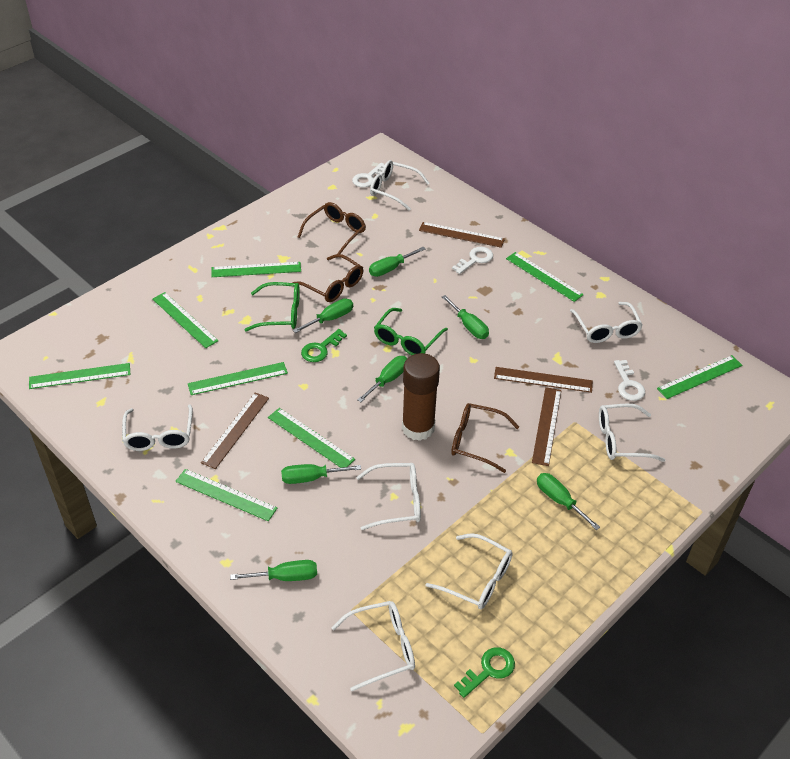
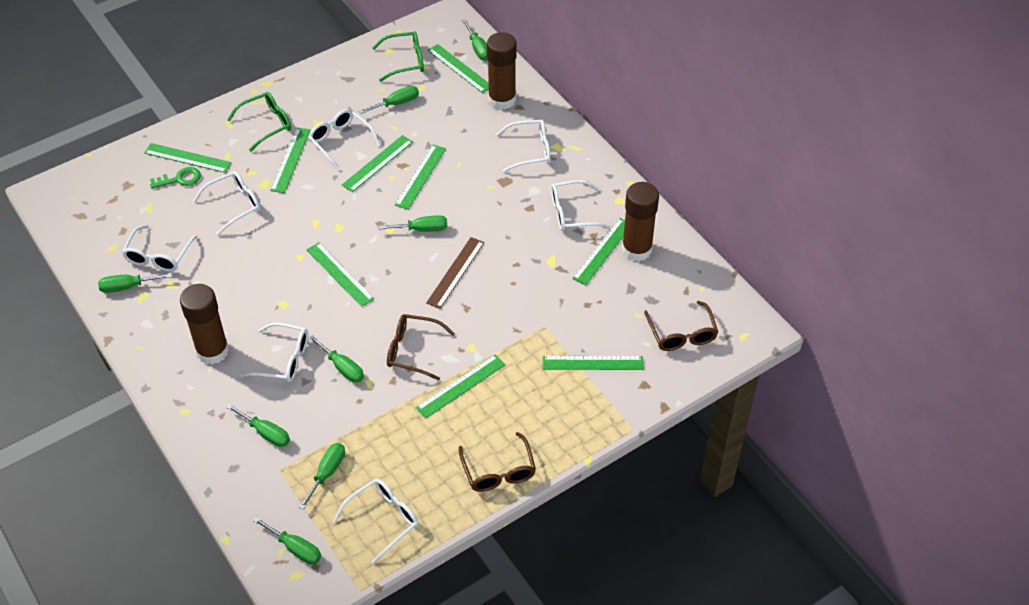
brown glue stick: [402,353,440,441] = 1 -> [180,284,229,365] [487,32,517,110] [622,182,659,261] = 3
brown ruler: [201,392,269,469] [419,222,505,248] [494,367,593,393] [532,387,562,466] = 4 -> [426,237,484,309] = 1
green key: [301,329,347,362] [454,647,515,698] = 2 -> [150,167,201,189] = 1
green ruler: [29,363,131,389] [153,292,218,348] [175,469,277,521] [188,362,288,395] [212,262,301,277] [268,408,355,468] [506,252,584,302] [657,355,742,399] = 8 -> [144,143,232,173] [270,127,310,193] [306,242,374,307] [342,135,413,192] [395,144,446,210] [416,355,505,418] [427,44,489,93] [543,356,644,370] [572,218,625,285] = 9
green screwdriver: [230,560,317,581] [281,464,361,484] [293,298,353,333] [357,356,407,402] [369,247,425,277] [442,295,489,339] [537,473,600,530] = 7 -> [98,273,172,293] [226,404,290,447] [253,517,321,565] [299,443,345,510] [309,335,364,383] [359,86,419,114] [378,215,447,232] [462,19,488,61] = 8
white key: [352,163,385,188] [452,247,493,274] [614,360,645,401] = 3 -> none = 0

